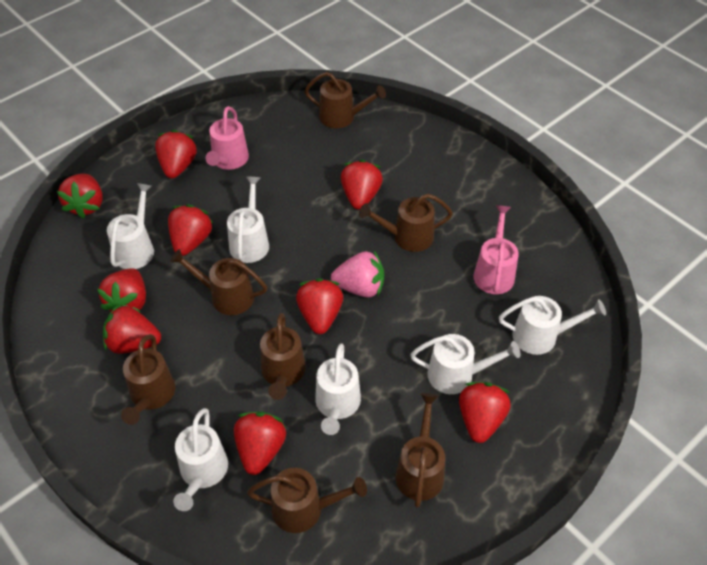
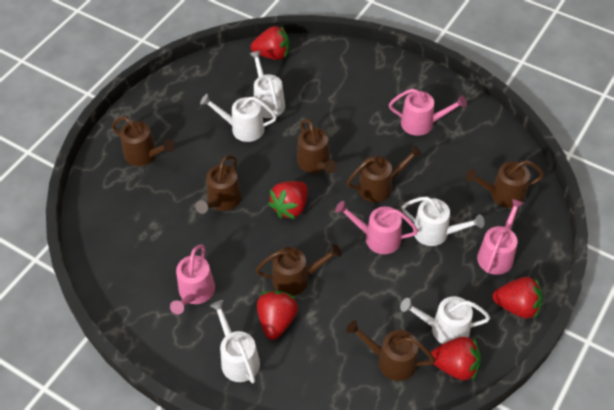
pink strawberry: [331,251,384,298] = 1 -> none = 0
pink watering can: [206,106,249,170] [473,205,519,294] = 2 -> [170,244,215,314] [335,201,418,254] [389,89,467,136] [477,198,524,275] = 4
red strawberry: [57,173,103,218] [97,268,146,312] [103,304,161,354] [155,130,197,178] [168,204,213,256] [234,412,286,475] [296,279,343,334] [341,159,383,210] [459,382,511,443] = 9 -> [251,26,289,60] [257,291,298,340] [268,181,308,219] [430,337,481,381] [492,277,543,319] = 5
white watering can: [107,183,154,269] [173,408,228,511] [227,176,269,263] [315,343,361,435] [410,334,520,394] [499,296,606,355] = 6 -> [200,94,277,142] [210,300,260,383] [250,51,285,118] [400,296,490,344] [401,197,484,246] = 5

